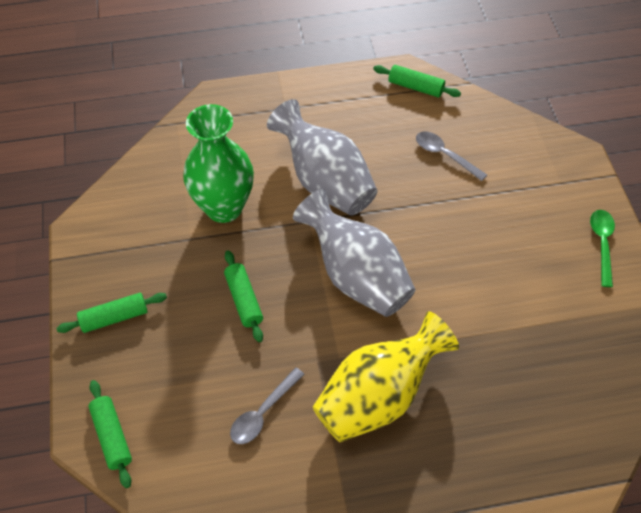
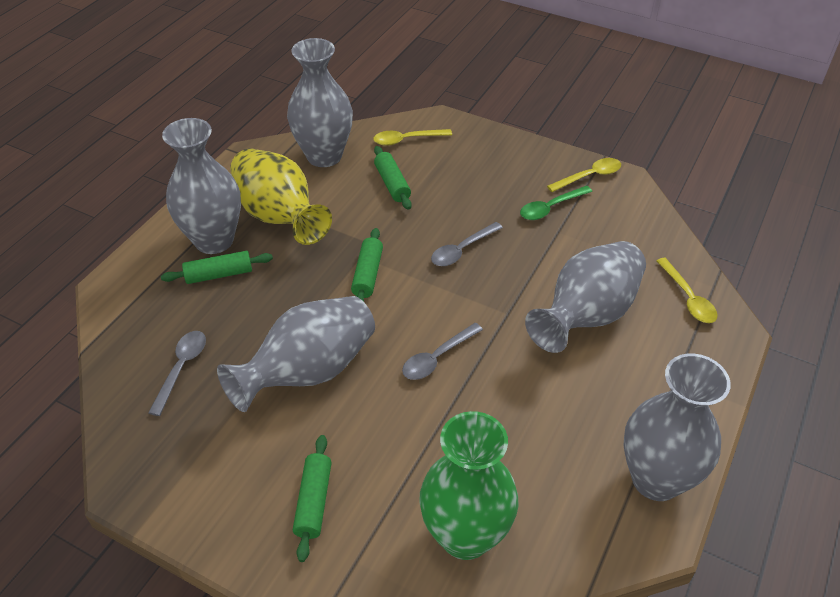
grey spoon: [230,367,304,444] [416,131,487,181] = 2 -> [148,331,206,416] [402,323,483,380] [431,222,503,266] = 3
grey vase: [267,99,377,215] [293,189,416,317] = 2 -> [162,118,241,254] [217,296,375,412] [287,38,353,167] [525,241,646,353] [623,354,731,501] = 5
yellow spoon: none = 0 -> [373,129,452,146] [547,158,621,192] [656,258,718,323] = 3

